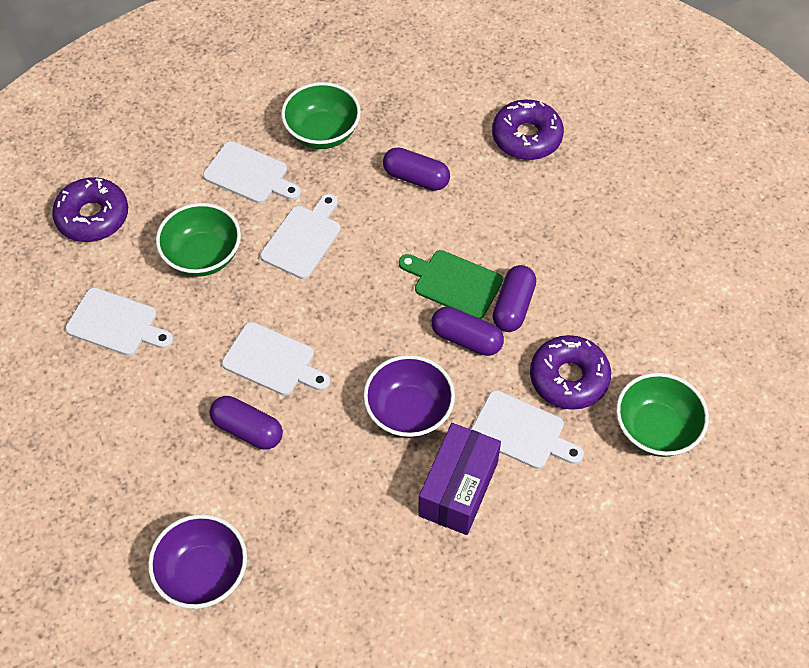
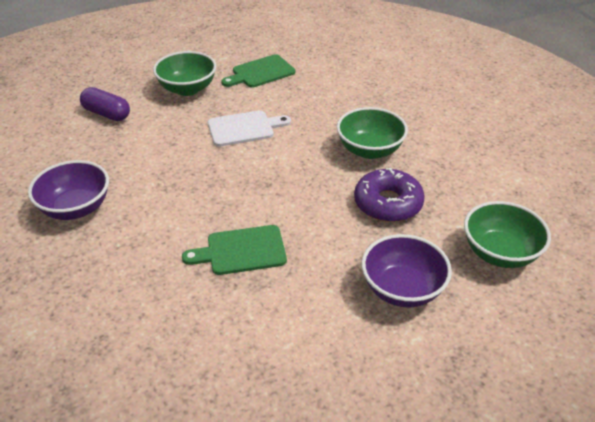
green cutting board: [399,250,503,319] = 1 -> [182,225,287,275] [221,54,295,88] = 2
purple box: [418,423,501,535] = 1 -> none = 0
purple capsule: [209,396,283,449] [383,147,450,191] [431,306,504,356] [493,265,536,332] = 4 -> [80,87,130,121] = 1
purple donut: [52,177,128,242] [492,100,564,160] [530,335,611,410] = 3 -> [354,168,425,222] = 1
white cutting board: [65,287,173,356] [203,141,301,203] [222,322,330,395] [260,194,341,279] [471,390,584,469] = 5 -> [208,110,291,147] = 1

